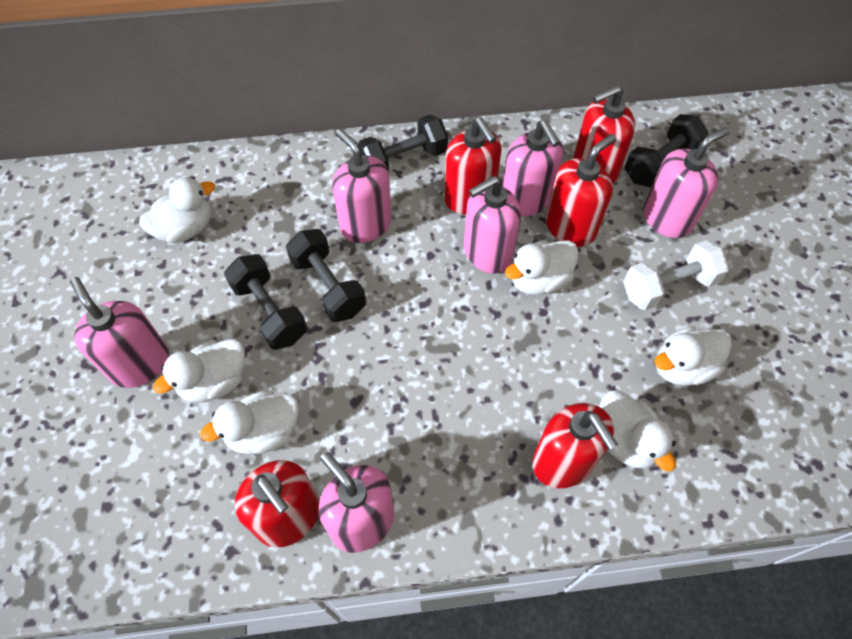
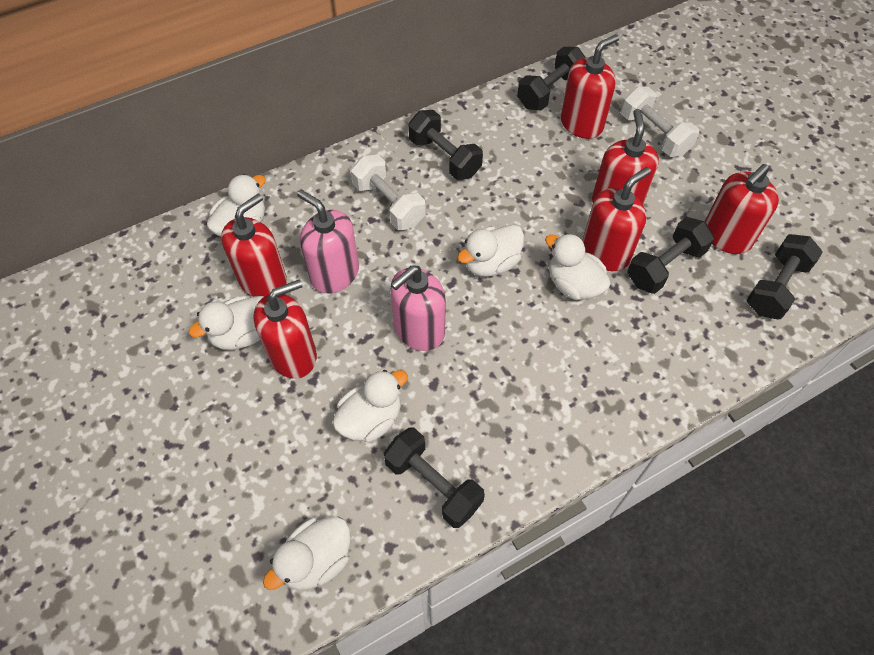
black dumbbell: [224,254,307,350] [286,229,366,322] [358,115,448,172] [625,114,709,187] = 4 -> [384,428,485,528] [408,110,483,180] [517,47,586,111] [628,217,714,294] [747,234,823,319] = 5
pink soap dispenser: [70,277,169,388] [319,452,394,553] [332,129,392,243] [464,176,521,274] [502,120,563,216] [643,127,730,238] = 6 -> [297,190,359,293] [390,265,446,351] = 2
red soap dispenser: [235,460,320,548] [444,117,502,214] [532,403,618,488] [546,134,616,247] [573,85,635,184] = 5 -> [221,194,287,297] [254,279,317,379] [560,34,619,139] [582,167,651,271] [592,109,659,204] [705,164,779,254] = 6
white dumbbell: [623,240,729,311] = 1 -> [351,155,425,230] [621,86,699,157] = 2

